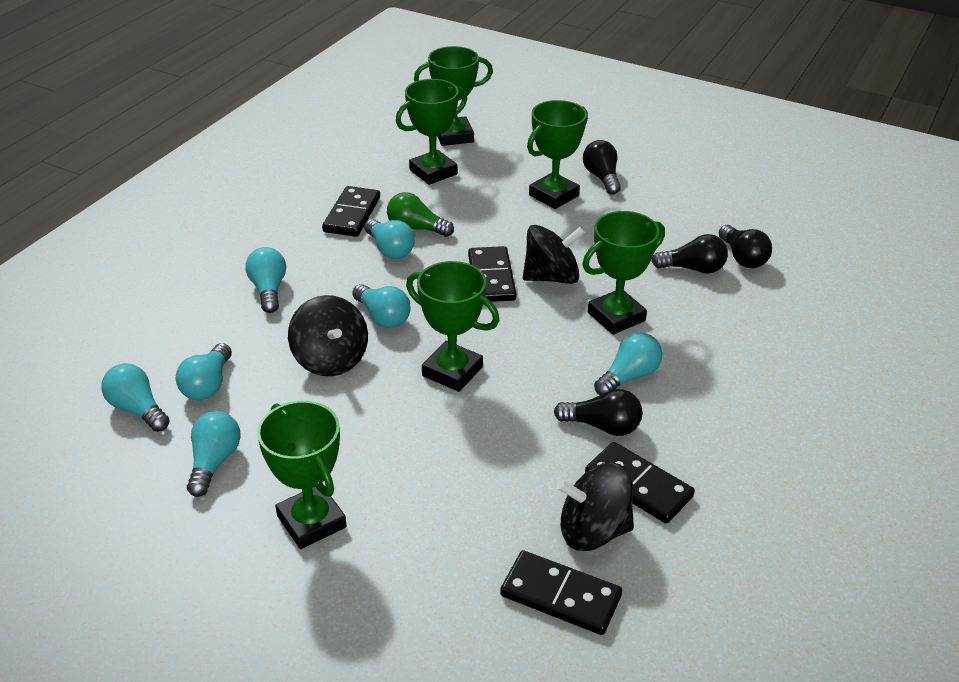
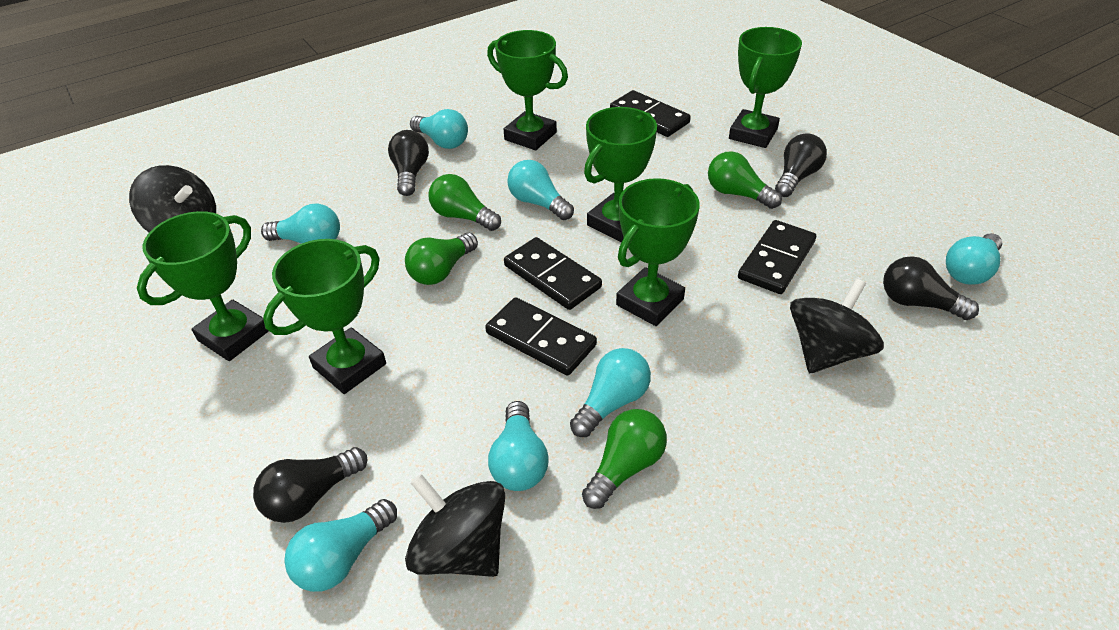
green light bulb: [387,192,454,237] = 1 -> [405,233,478,285] [429,174,501,231] [582,409,667,509] [708,151,782,209] = 4

